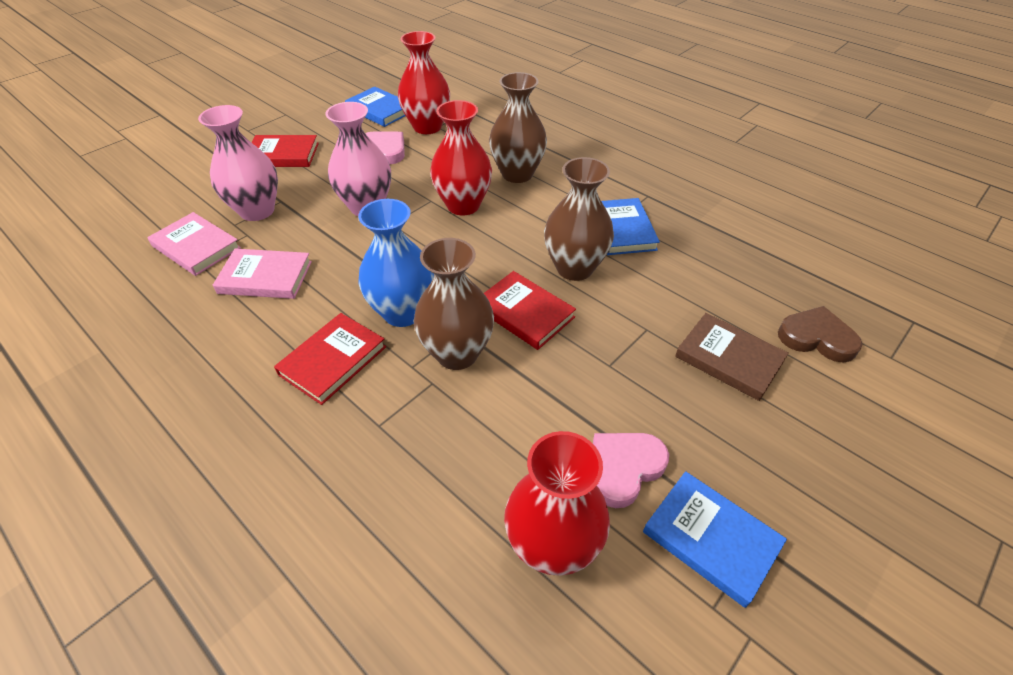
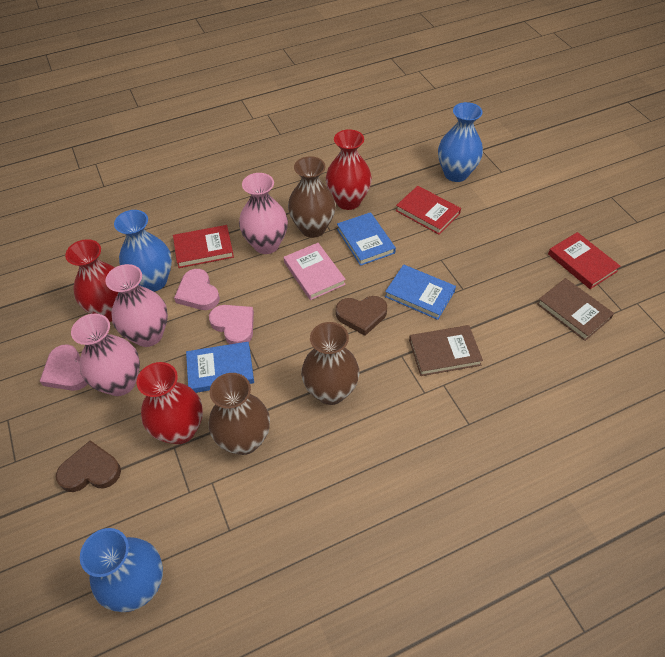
blue vase: [358,199,434,327] = 1 -> [80,528,163,612] [114,210,172,291] [438,102,483,182] = 3
brown book: [675,313,789,401] = 1 -> [409,325,483,376] [537,278,614,341] = 2
brown heart: [778,306,862,363] = 1 -> [56,440,121,492] [336,296,387,336] = 2
pink book: [147,212,241,276] [213,249,312,299] = 2 -> [284,243,346,300] = 1
pink heart: [365,131,405,164] [593,433,669,508] = 2 -> [40,344,88,391] [174,269,220,310] [209,305,254,344] = 3
pink vase: [198,105,278,221] [325,102,391,216] = 2 -> [71,314,140,396] [105,264,168,347] [239,173,288,254] = 3

